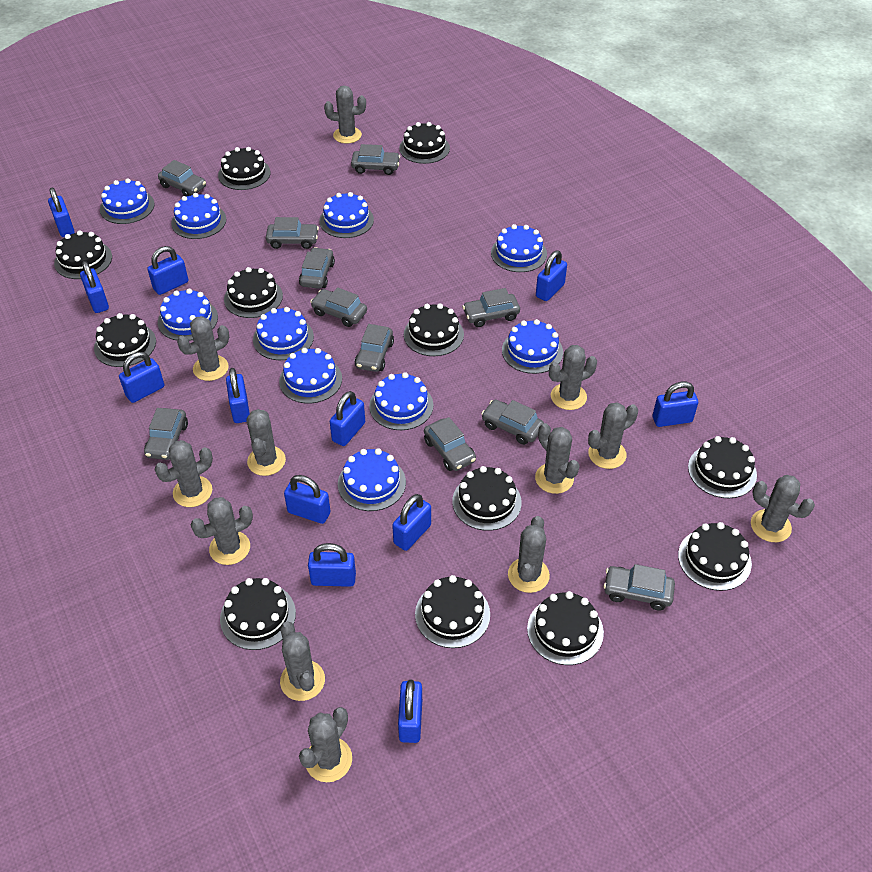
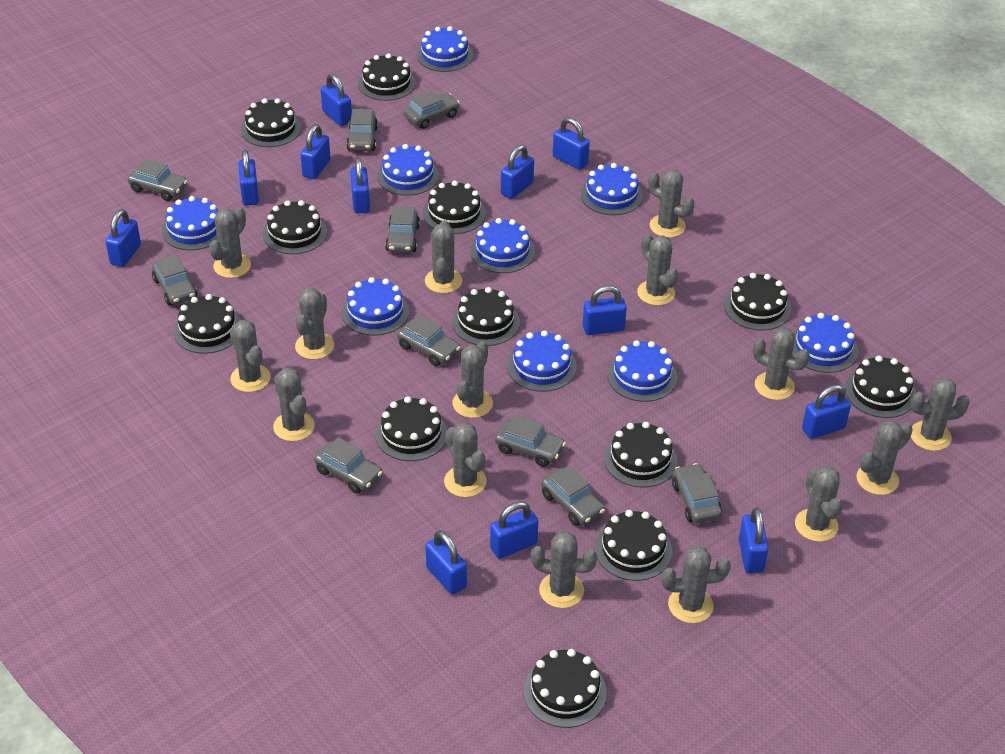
blue cake: [100,178,155,224] [158,289,218,341] [171,193,226,239] [253,307,314,360] [279,348,342,404] [319,192,374,238] [338,448,406,511] [369,372,434,430] [491,224,547,272] [502,319,563,374] = 10 -> [162,196,218,250] [342,277,409,336] [377,144,439,196] [417,26,473,72] [470,218,535,273] [507,330,577,392] [581,163,643,215] [607,340,677,402] [792,313,858,373] = 9
grey cactus: [155,440,213,507] [177,316,229,381] [191,497,253,565] [247,409,286,476] [280,622,325,701] [299,707,352,782] [324,86,366,144] [508,516,550,593] [535,423,580,494] [549,345,597,410] [588,402,638,469] [751,475,815,542] = 12 -> [209,207,251,278] [230,320,271,392] [273,368,315,441] [295,288,334,360] [425,220,462,293] [444,422,487,497] [453,341,493,418] [531,531,597,608] [637,234,678,306] [648,169,694,238] [662,546,731,623] [753,328,810,400] [795,466,843,542] [856,420,913,495] [911,377,970,451] = 15
grey car: [144,408,188,460] [158,160,206,197] [266,217,319,249] [299,247,335,289] [310,287,367,327] [351,144,400,175] [355,324,394,372] [424,417,476,471] [462,288,520,327] [481,399,544,445] [603,564,675,611] = 11 -> [128,159,188,201] [152,254,197,306] [314,437,383,493] [346,109,378,151] [385,206,420,253] [397,315,461,366] [404,90,460,129] [495,415,566,467] [541,465,605,526] [672,463,722,523] = 10

